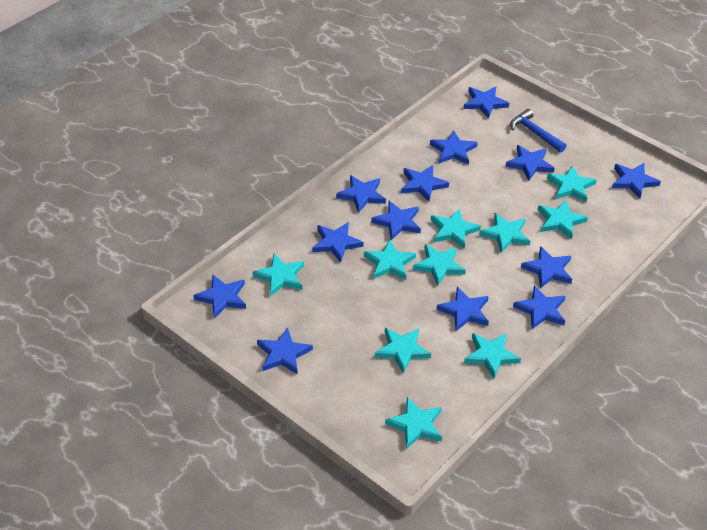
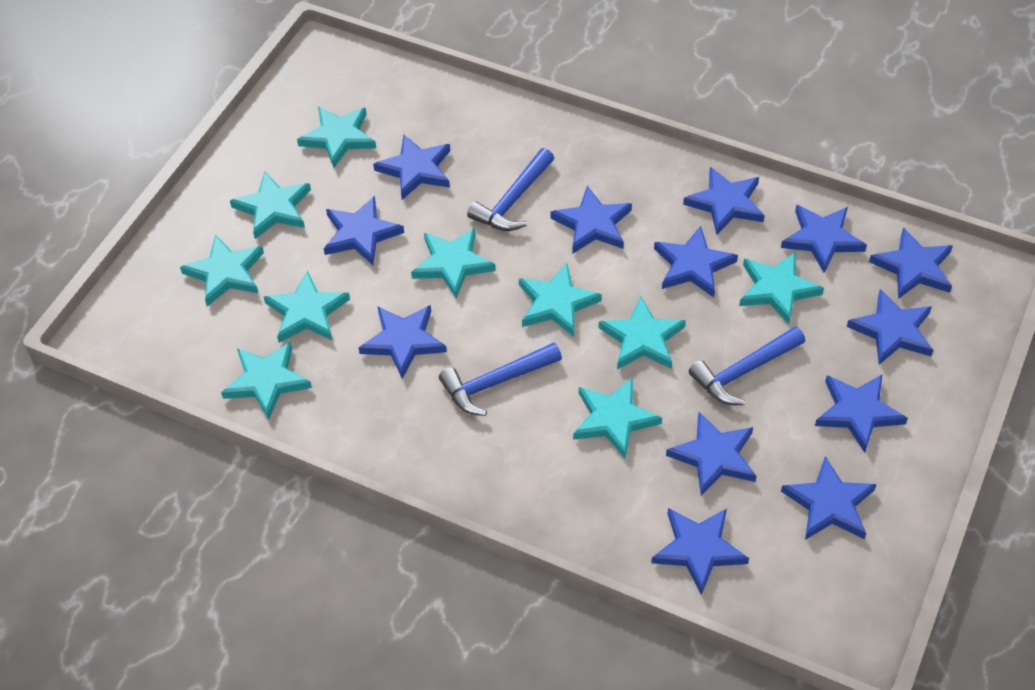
blue hammer: [510,109,567,152] = 1 -> [439,342,562,416] [467,148,554,231] [689,326,805,405] = 3

